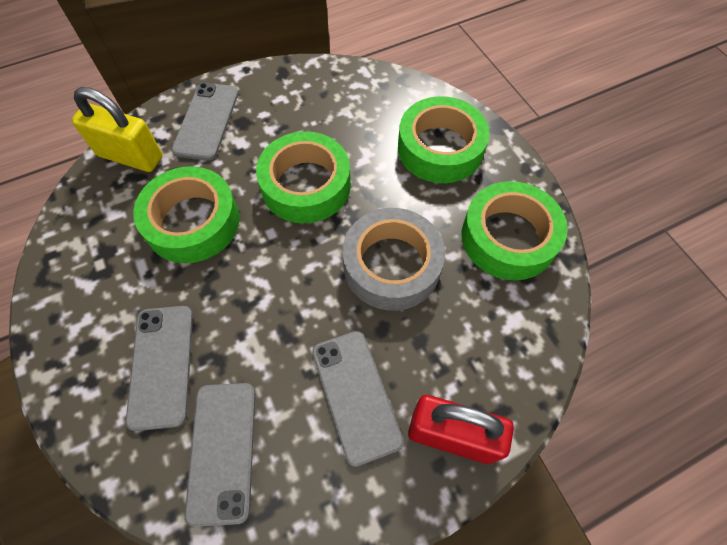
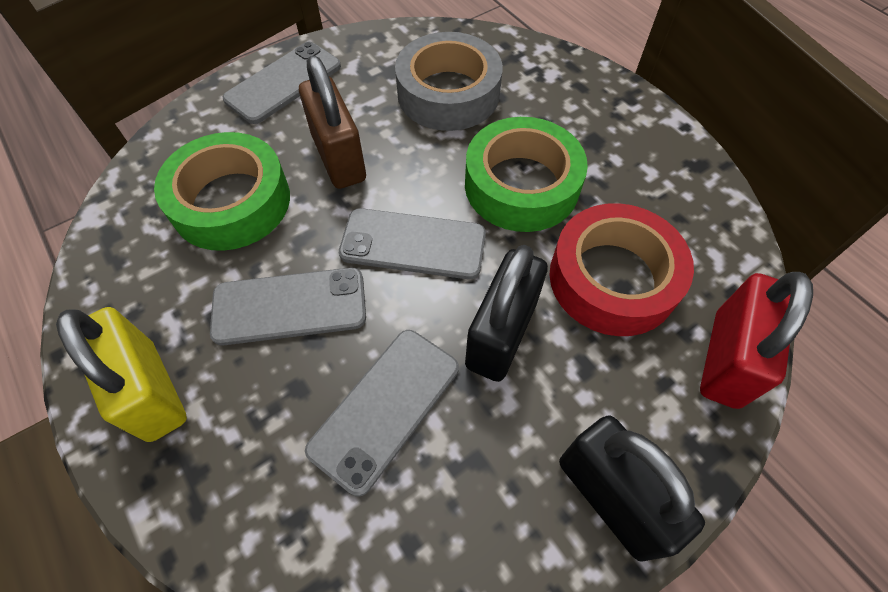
black padlock: none = 0 -> [465,245,548,382] [559,416,705,561] = 2
brown padlock: none = 0 -> [299,56,366,189] = 1
green tape: [133,166,239,263] [256,131,351,223] [398,96,490,183] [462,181,568,280] = 4 -> [154,132,290,251] [465,117,588,232] = 2
red tape: none = 0 -> [549,203,694,336] = 1

